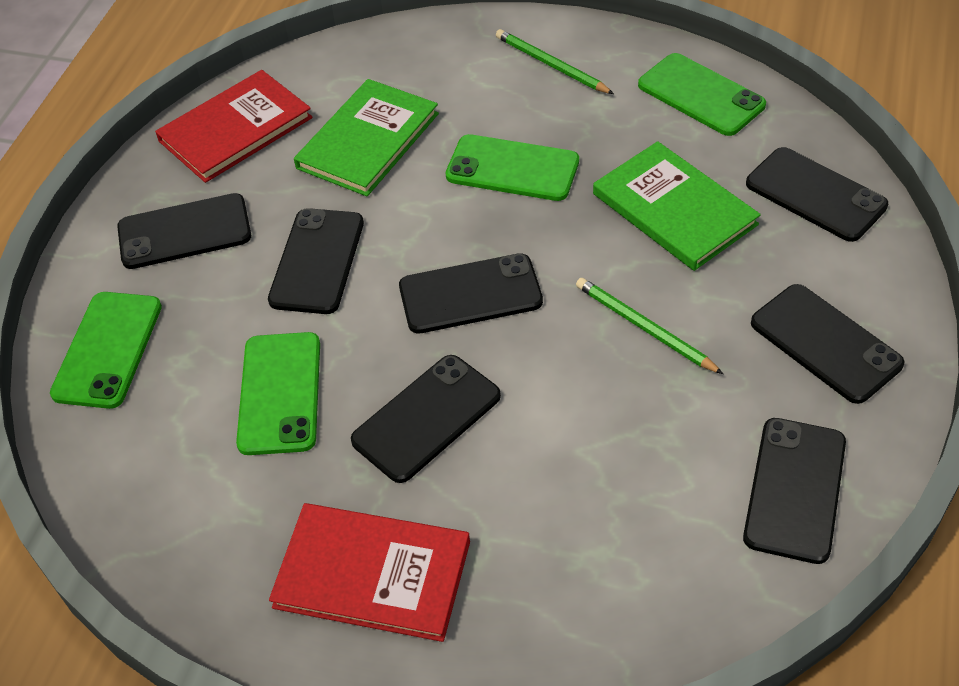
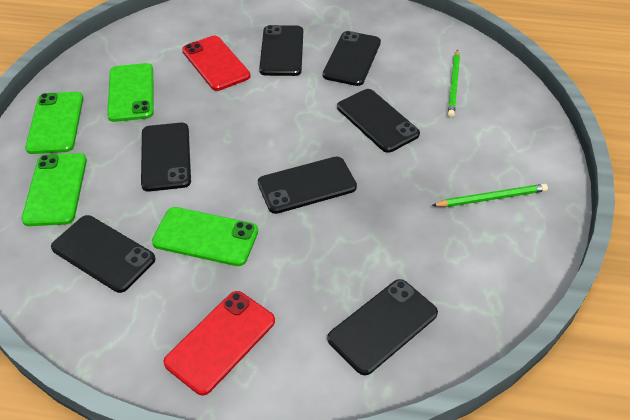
green book: [294,79,439,196] [593,141,761,271] = 2 -> none = 0
red book: [155,70,313,183] [269,503,470,642] = 2 -> none = 0
red phone: none = 0 -> [163,291,275,396] [182,36,251,91] = 2

